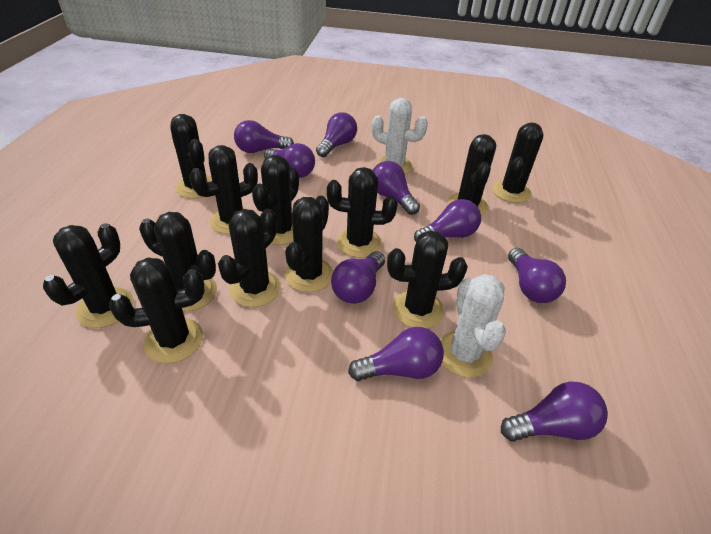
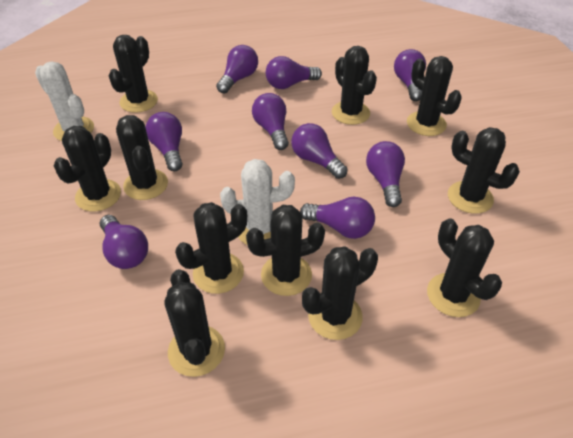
black cactus: [43,223,134,328] [109,258,205,363] [139,212,217,311] [171,114,212,199] [189,145,258,234] [218,209,281,307] [252,155,299,245] [284,196,333,292] [327,167,397,258] [387,230,468,329] [448,134,496,216] [492,123,543,203] = 12 -> [54,126,121,212] [109,35,158,113] [116,115,168,200] [164,269,225,377] [175,202,247,294] [246,205,325,296] [302,246,378,340] [332,46,377,125] [407,56,462,136] [427,218,502,317] [448,127,520,214] = 11

